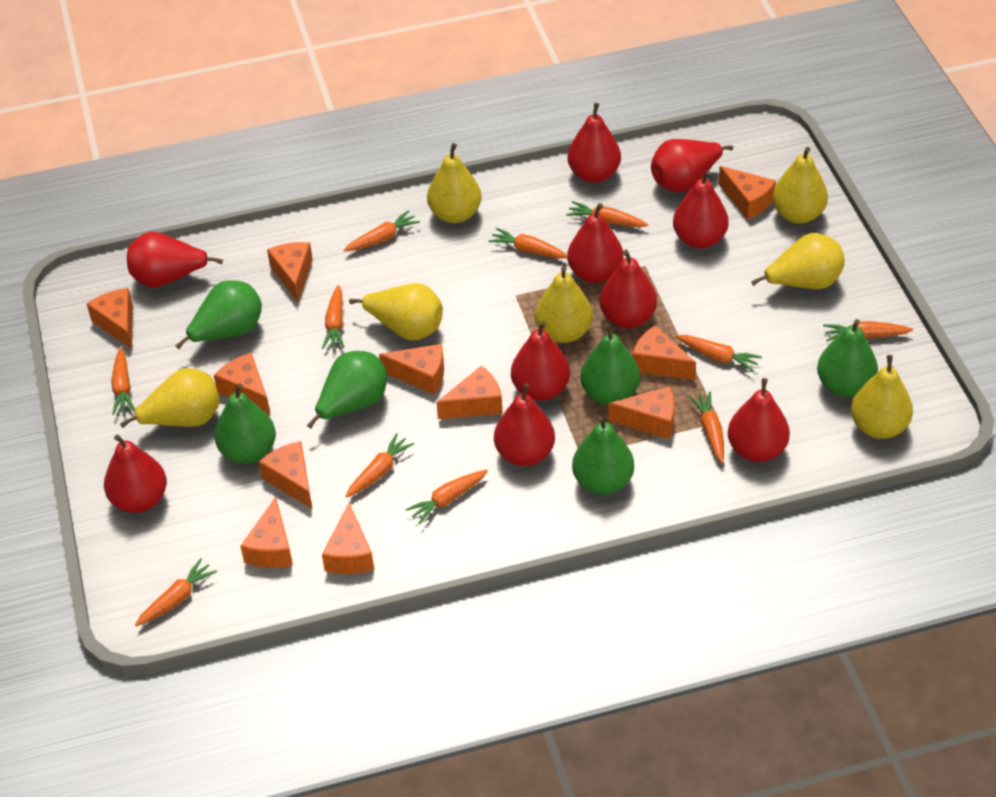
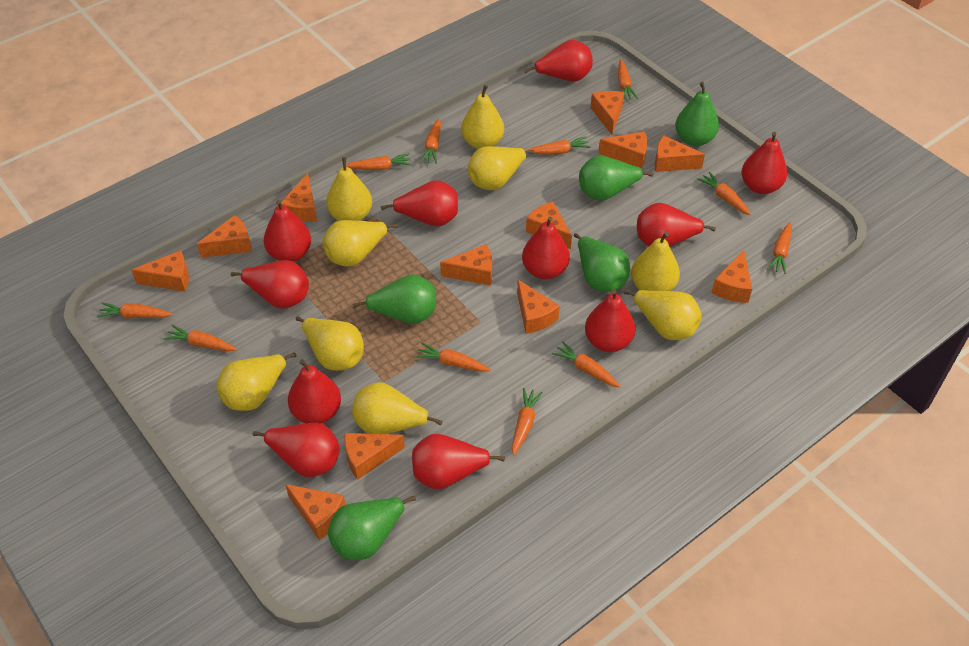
green pear: [175,280,262,349] [215,383,276,464] [306,351,387,429] [572,416,634,495] [581,324,640,405] [817,319,878,397] = 6 -> [328,496,416,560] [353,274,436,324] [574,233,630,292] [579,155,654,201] [675,82,719,146] = 5
orange cheese: [87,288,133,349] [214,353,270,414] [240,497,293,568] [259,441,312,509] [267,242,313,302] [322,503,374,574] [379,344,444,395] [436,366,503,419] [608,386,675,439] [632,326,696,380] [718,166,776,220] = 11 -> [131,250,189,292] [197,215,252,258] [281,173,317,222] [285,484,346,540] [344,433,405,480] [440,244,492,286] [517,280,560,334] [526,201,572,249] [591,91,624,135] [598,131,647,169] [655,135,705,172] [711,250,752,303] = 12
red pear: [104,434,167,513] [127,232,223,288] [494,383,555,466] [511,321,570,401] [567,103,621,183] [567,203,623,283] [599,250,657,328] [651,139,733,192] [673,171,729,249] [728,378,790,462] = 10 -> [231,260,309,309] [253,423,340,477] [264,200,311,262] [288,359,341,424] [381,180,458,226] [412,434,505,489] [522,217,570,279] [524,40,593,81] [585,289,635,352] [637,203,716,247] [742,132,787,194] = 11
yellow pear: [120,368,220,428] [349,283,443,341] [427,143,482,223] [535,266,593,343] [751,233,845,289] [772,147,828,224] [851,355,913,439] = 7 -> [216,352,297,411] [295,316,364,371] [322,220,398,267] [326,157,372,221] [352,382,443,434] [461,85,504,149] [468,146,535,190] [623,290,702,340] [631,232,680,291] = 9

